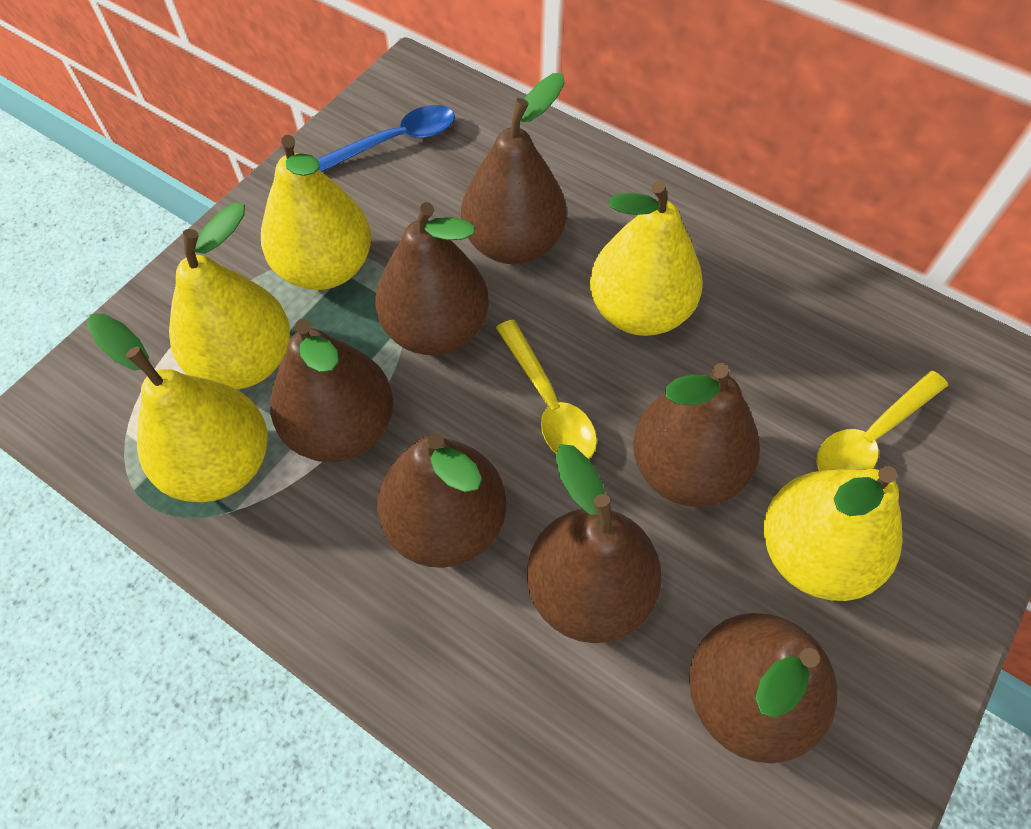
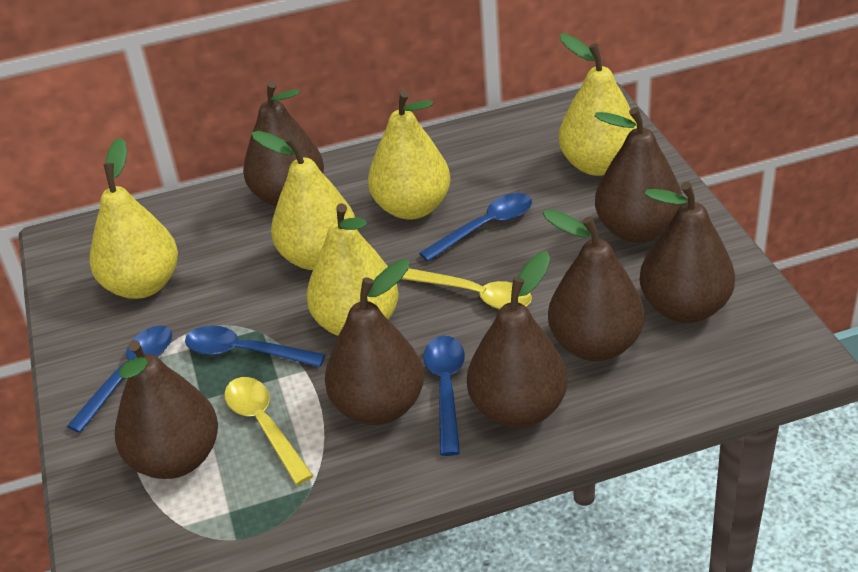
blue spoon: [318,105,455,172] = 1 -> [67,325,172,433] [185,326,326,367] [419,193,532,261] [423,336,465,456] = 4

